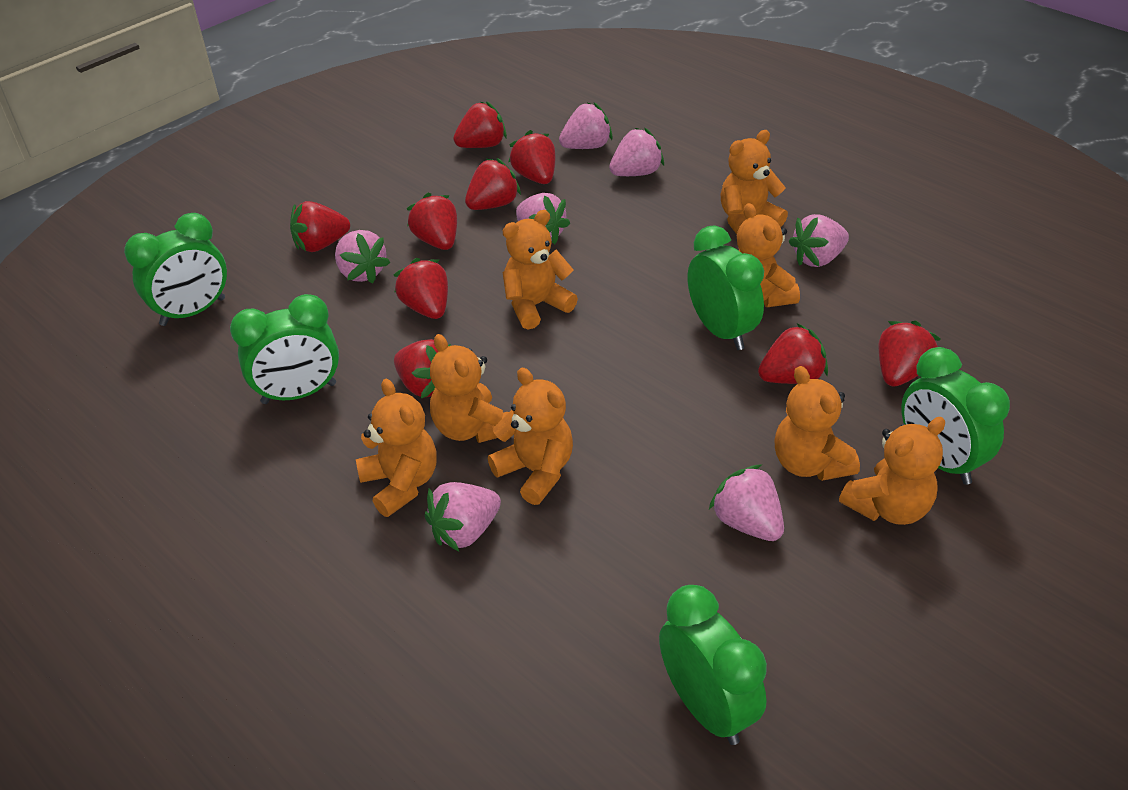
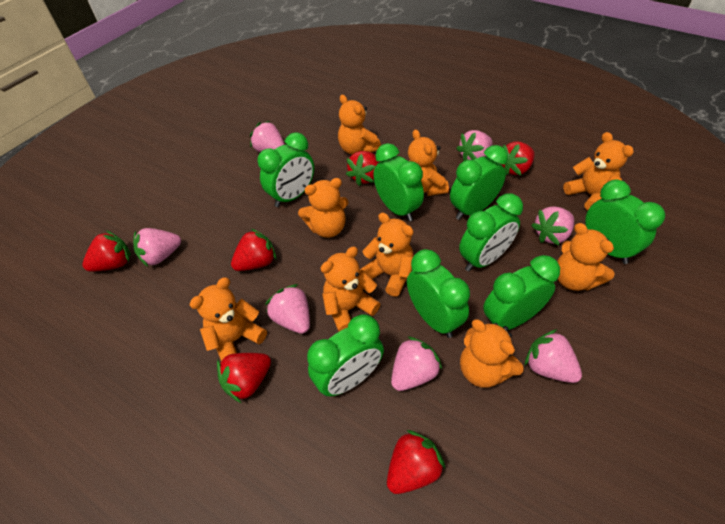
green clock: [124,213,227,326] [230,294,339,404] [659,585,767,745] [688,225,764,350] [901,347,1010,485] = 5 -> [257,132,314,207] [307,314,384,396] [373,143,424,222] [407,249,470,338] [450,145,508,220] [459,193,523,272] [483,255,560,330] [585,180,665,264] = 8
orange teddy bear: [356,379,437,517] [430,334,509,443] [488,368,573,505] [503,210,578,330] [720,130,788,234] [737,203,800,307] [775,366,860,481] [839,417,945,525] = 8 -> [189,277,267,361] [298,178,348,238] [320,247,380,331] [338,95,381,155] [360,213,414,297] [408,129,449,196] [460,319,524,388] [557,223,615,291] [563,132,634,211] = 9
red strawberry: [290,201,350,252] [394,258,448,319] [394,339,451,398] [406,193,457,250] [453,101,507,148] [465,158,521,210] [508,130,555,184] [758,323,828,384] [879,321,941,387] = 9 -> [83,230,131,272] [217,353,271,403] [231,229,276,271] [346,151,379,186] [387,430,445,494] [501,142,535,175] = 6

